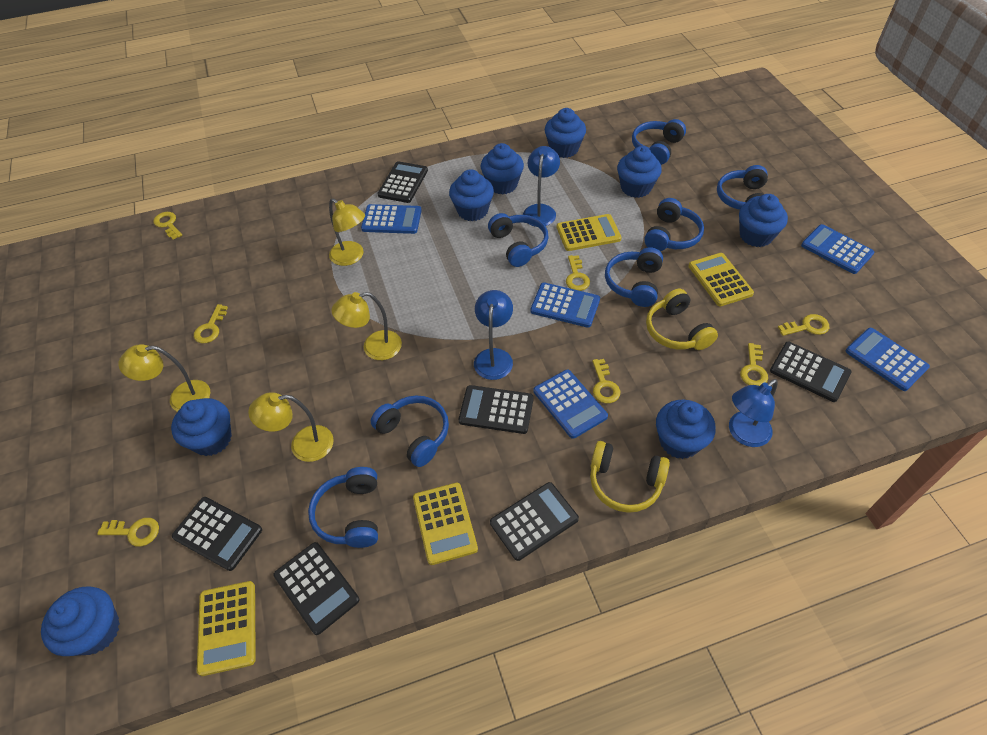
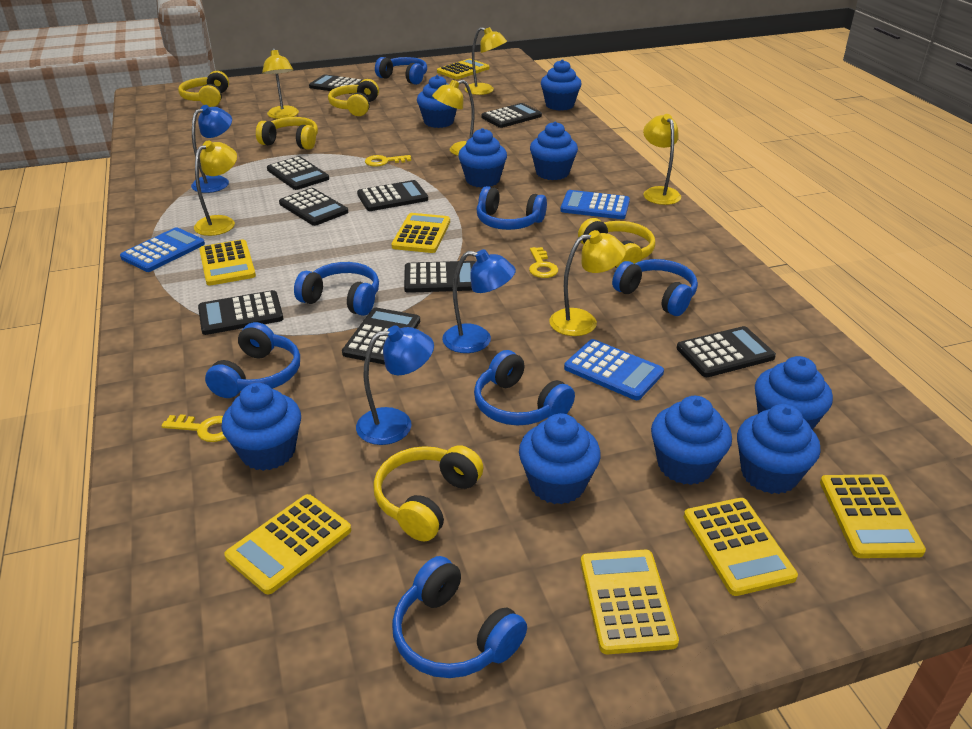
black calculator: [172,497,262,571] [273,542,360,635] [377,161,428,203] [459,385,534,434] [490,482,579,561] [770,342,852,402] = 6 -> [198,290,283,335] [267,156,329,190] [279,188,348,226] [309,75,362,94] [342,308,420,365] [357,180,428,211] [404,261,476,293] [481,103,542,128] [677,326,776,377] = 9
blue calculator: [361,204,422,234] [530,282,600,328] [533,369,608,439] [801,224,874,274] [846,328,930,391] = 5 -> [120,227,205,272] [560,190,630,219] [564,339,664,400] = 3
blue cupcake: [41,586,120,656] [171,398,232,456] [449,169,494,221] [481,143,524,195] [545,108,586,158] [617,146,662,198] [656,400,716,459] [739,194,788,247] = 8 -> [221,383,301,471] [417,75,457,128] [458,128,507,188] [519,413,601,505] [530,121,578,180] [541,59,582,111] [651,396,732,485] [737,404,821,494] [755,356,833,430] = 9
yellow calculator: [197,581,256,676] [413,483,478,565] [557,214,621,251] [688,253,754,306] = 4 -> [199,239,256,286] [224,494,351,594] [391,213,450,253] [437,59,490,79] [580,550,679,654] [684,498,798,596] [820,474,926,558] = 7
yellow headphones: [590,441,670,513] [646,289,718,350] = 2 -> [178,71,229,107] [256,117,318,150] [328,79,379,116] [373,445,484,542] [578,218,655,268] = 5
yellow key: [97,518,159,546] [153,212,182,240] [194,304,228,343] [566,255,590,291] [592,359,620,403] [740,343,768,386] [778,314,829,336] = 7 -> [161,414,226,442] [365,155,411,167] [529,247,558,278] = 3
yellow lamp: [119,344,210,412] [248,392,334,462] [329,198,365,266] [331,292,402,360] = 4 -> [194,140,237,236] [262,48,299,119] [432,80,475,156] [465,27,507,95] [549,230,626,336] [643,114,681,205] = 6

